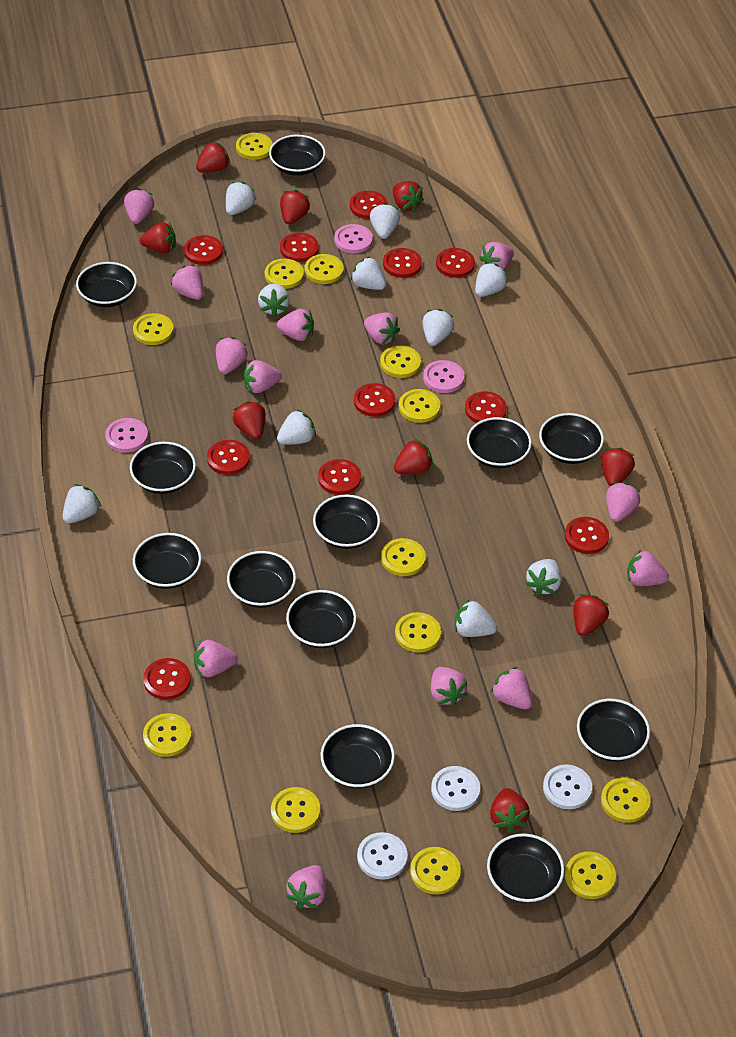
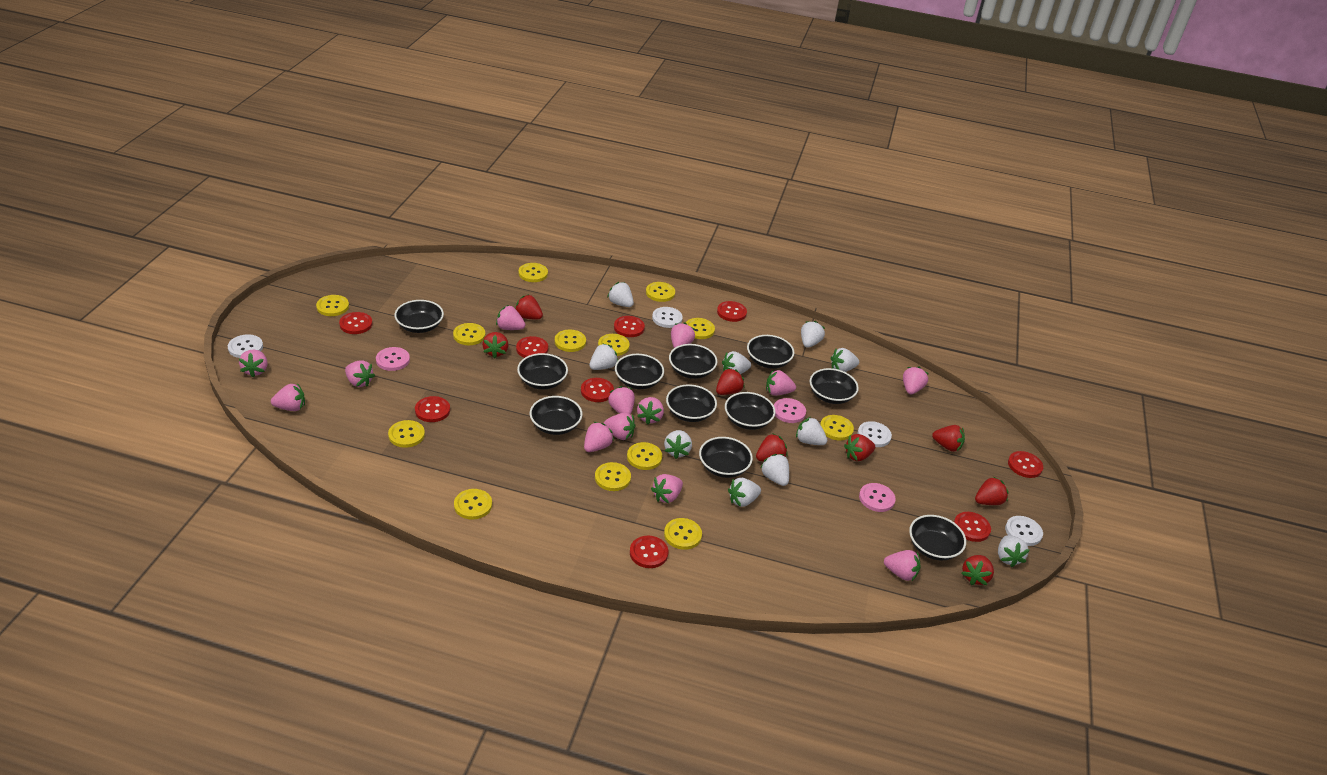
black bowl: [76,262,137,307] [130,442,196,494] [133,533,202,589] [227,551,296,608] [269,135,326,176] [286,590,357,648] [313,494,380,549] [321,724,395,788] [467,417,532,468] [487,833,564,903] [539,413,604,464] [577,699,650,761] = 12 -> [394,300,444,333] [517,353,568,389] [530,396,583,435] [615,354,664,389] [666,384,717,422] [669,344,717,379] [699,437,753,478] [725,392,775,430] [747,335,794,369] [810,368,859,404] [909,515,966,561] = 11
red button: [143,658,191,700] [184,235,223,265] [207,440,250,475] [280,233,319,262] [318,459,361,495] [350,191,387,219] [354,383,395,417] [383,248,422,278] [436,248,475,278] [465,391,507,423] [565,517,609,554] = 11 -> [339,312,373,334] [415,396,450,422] [516,336,548,358] [581,378,614,402] [614,316,645,337] [630,536,668,568] [717,301,747,322] [954,512,991,542] [1008,451,1043,478] = 9
red strawberry: [140,222,176,253] [196,141,230,173] [233,401,266,440] [280,190,310,225] [393,181,424,211] [394,439,433,474] [490,788,530,832] [573,594,609,636] [601,447,635,486] = 9 -> [482,332,508,358] [515,295,543,319] [716,368,745,395] [756,433,788,461] [844,434,875,461] [932,425,965,452] [961,555,994,585] [975,476,1009,505] = 8
white button: [357,832,408,880] [431,766,480,811] [543,764,592,809] = 3 -> [228,334,263,358] [652,307,683,328] [858,421,892,447] [1005,516,1043,546] = 4

